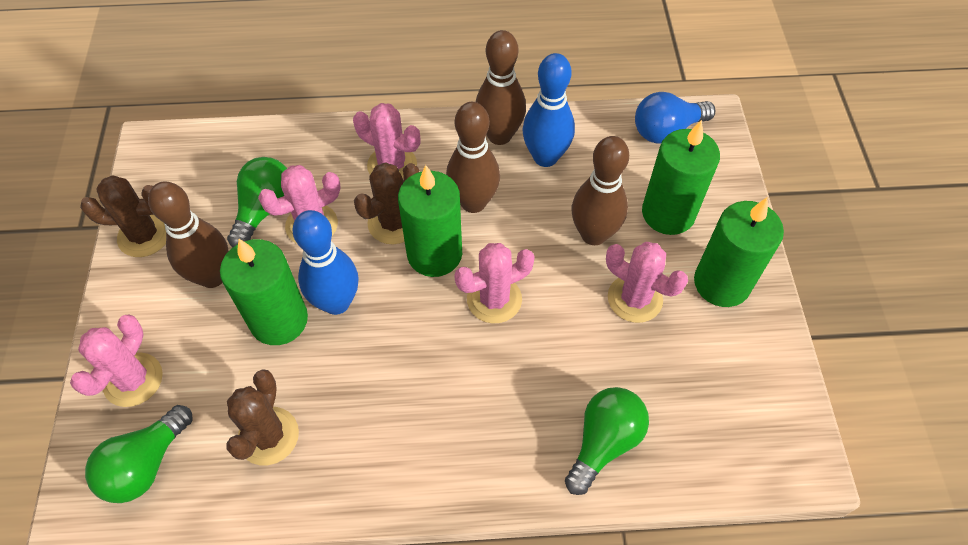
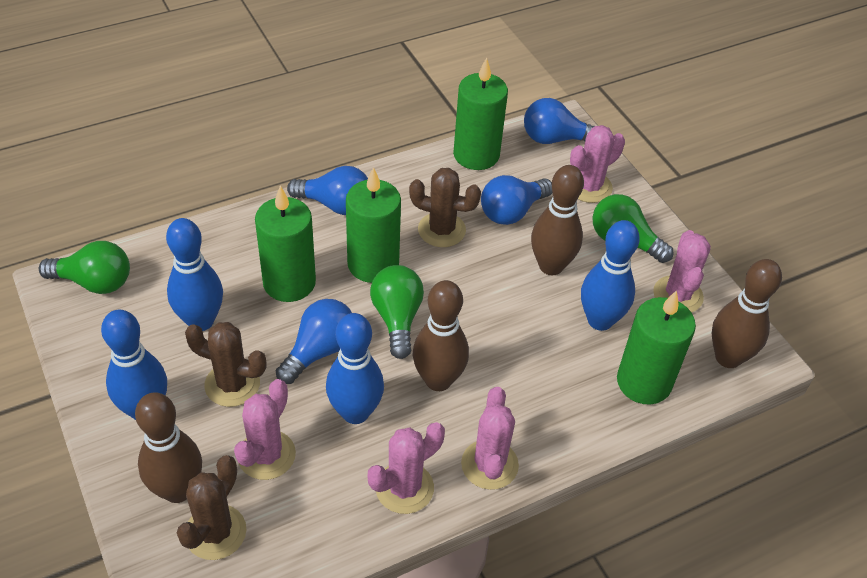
blue bowling pin: [292,210,359,315] [522,53,575,167] = 2 -> [101,309,167,420] [166,218,223,331] [326,313,384,424] [581,220,640,331] = 4
blue light bulb: [635,92,715,144] = 1 -> [276,299,352,384] [287,166,368,215] [481,175,553,225] [524,98,594,144] = 4

